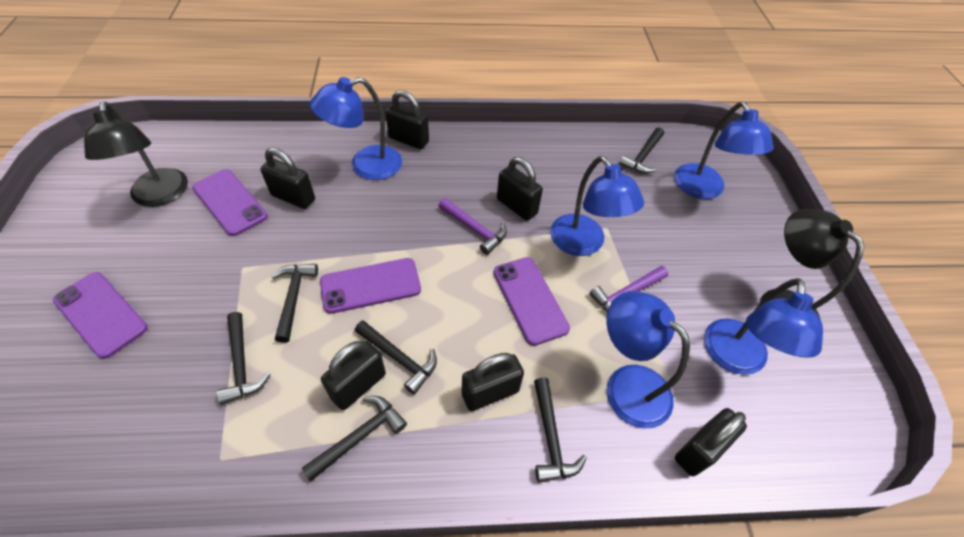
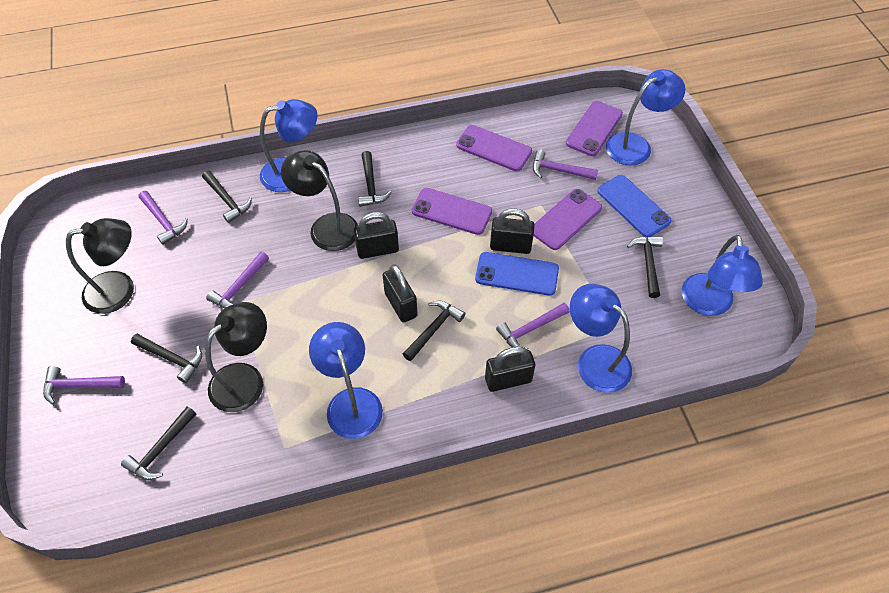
black lamp: [84,102,188,207] [760,209,864,318] = 2 -> [66,218,134,314] [205,302,267,412] [281,150,358,251] = 3
black padlock: [260,148,315,209] [321,341,386,410] [385,90,429,149] [462,353,524,411] [497,157,543,221] [675,408,747,476] = 6 -> [354,212,399,259] [383,264,418,323] [485,346,535,392] [490,208,535,254] = 4
blue phone: none = 0 -> [475,252,559,296] [598,175,672,237] = 2
purple hammer: [439,198,507,255] [589,266,668,313] = 2 -> [43,366,125,404] [139,191,188,245] [206,251,269,308] [496,303,570,350] [533,149,598,180] = 5

